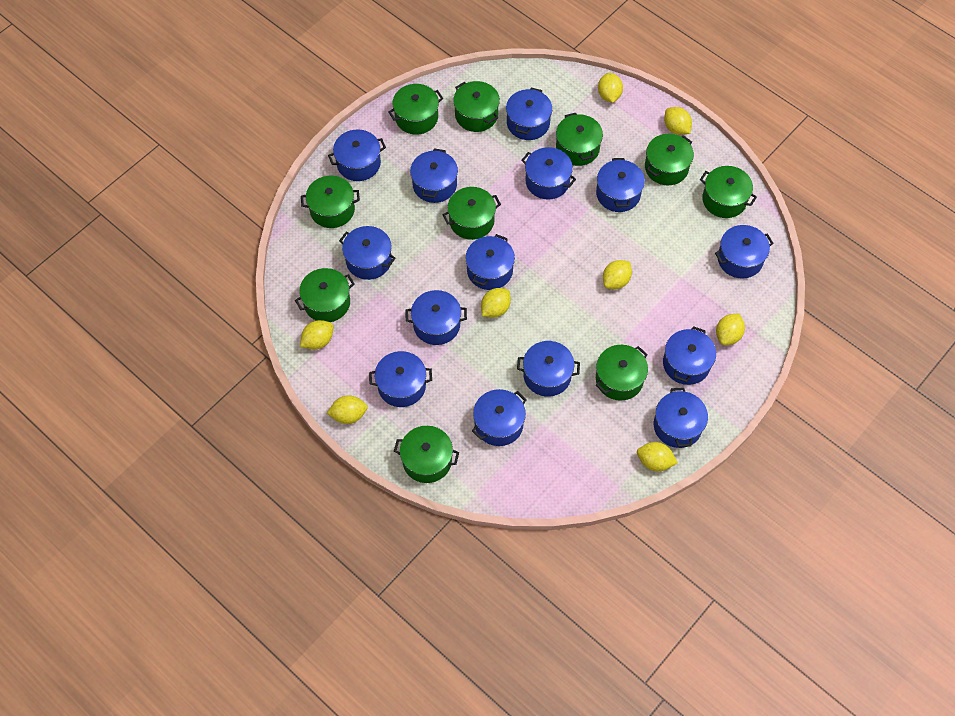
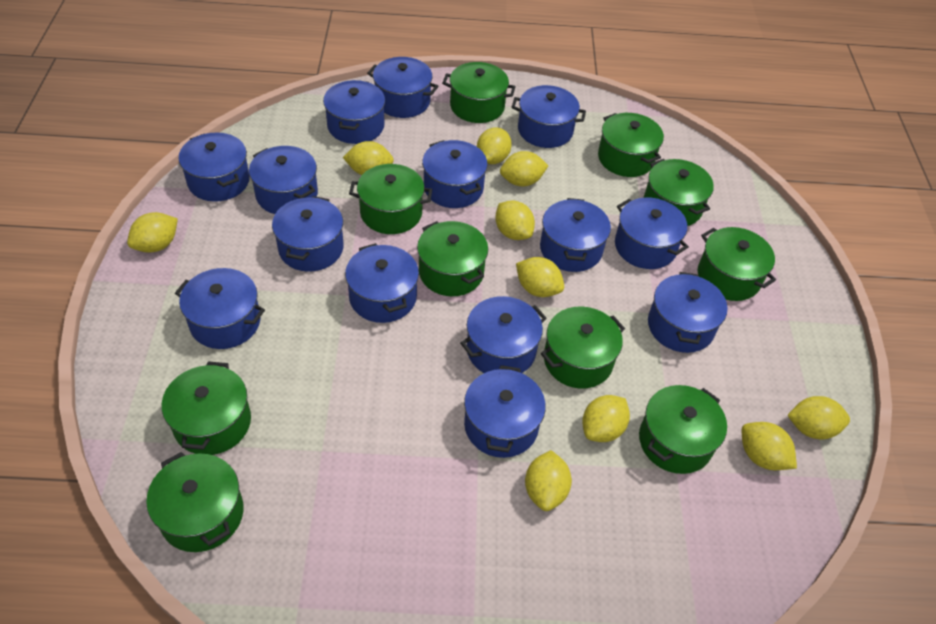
yellow lemon: [300,320,333,350] [327,395,368,424] [481,288,511,318] [598,73,623,103] [603,260,632,289] [637,442,678,471] [664,107,692,135] [716,314,745,345] = 8 -> [127,212,178,253] [343,141,394,175] [477,127,512,164] [495,201,535,240] [500,151,548,186] [516,257,564,297] [525,450,572,511] [582,395,630,442] [742,422,797,470] [787,396,850,439] = 10

